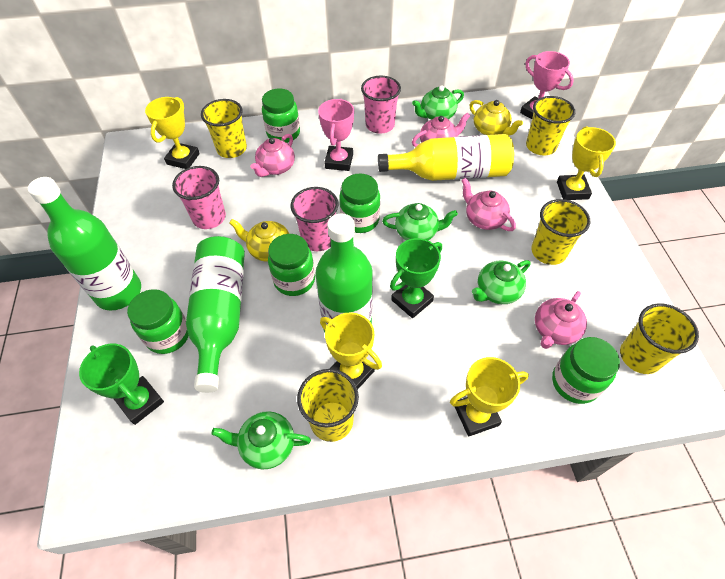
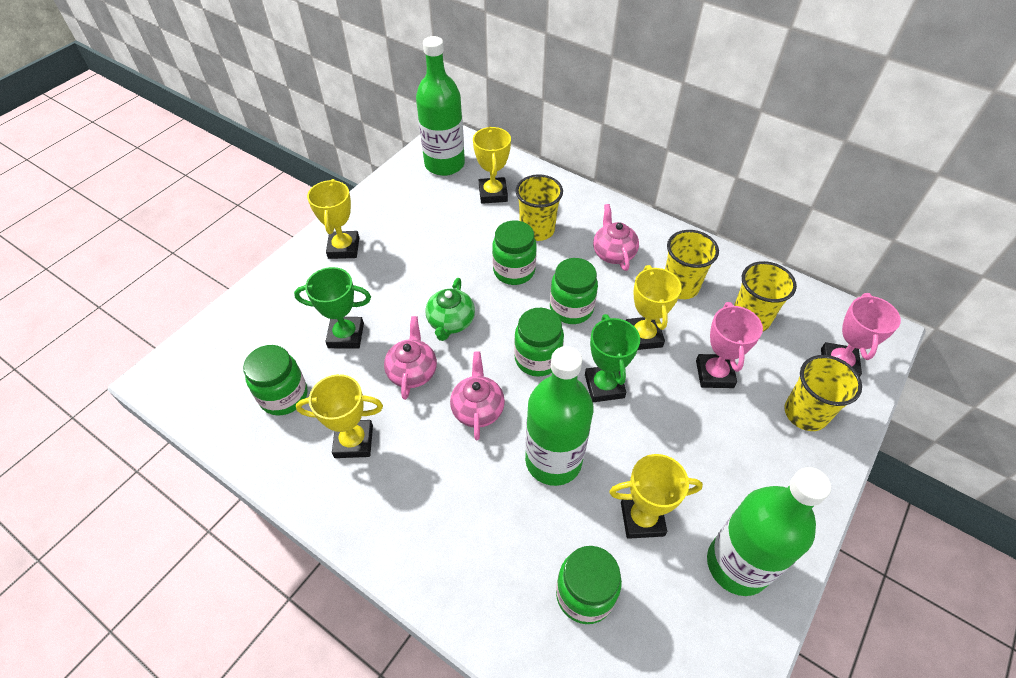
green teapot: [211,411,311,470] [382,203,458,240] [412,85,464,120] [472,260,530,304] = 4 -> [425,278,475,341] = 1
pink cup: [172,166,226,229] [291,187,338,251] [361,76,401,134] = 3 -> none = 0
pink teapot: [250,134,295,177] [412,112,470,147] [461,178,516,231] [535,291,587,349] = 4 -> [384,316,437,400] [450,352,505,440] [593,204,639,271] = 3
yellow bottle: [378,134,514,181] = 1 -> none = 0
yellow cup: [201,99,247,158] [297,369,359,442] [526,96,576,155] [531,199,591,265] [620,303,699,374] = 5 -> [516,174,563,241] [665,230,719,299] [734,261,797,331] [784,355,862,431] = 4
yellow teapot: [229,219,289,262] [470,100,523,135] = 2 -> none = 0
yellow trophy: [145,97,200,169] [320,312,382,389] [450,357,529,436] [557,126,616,200] = 4 -> [296,374,383,458] [307,179,359,259] [473,127,511,204] [609,454,703,539] [626,265,682,350] = 5

